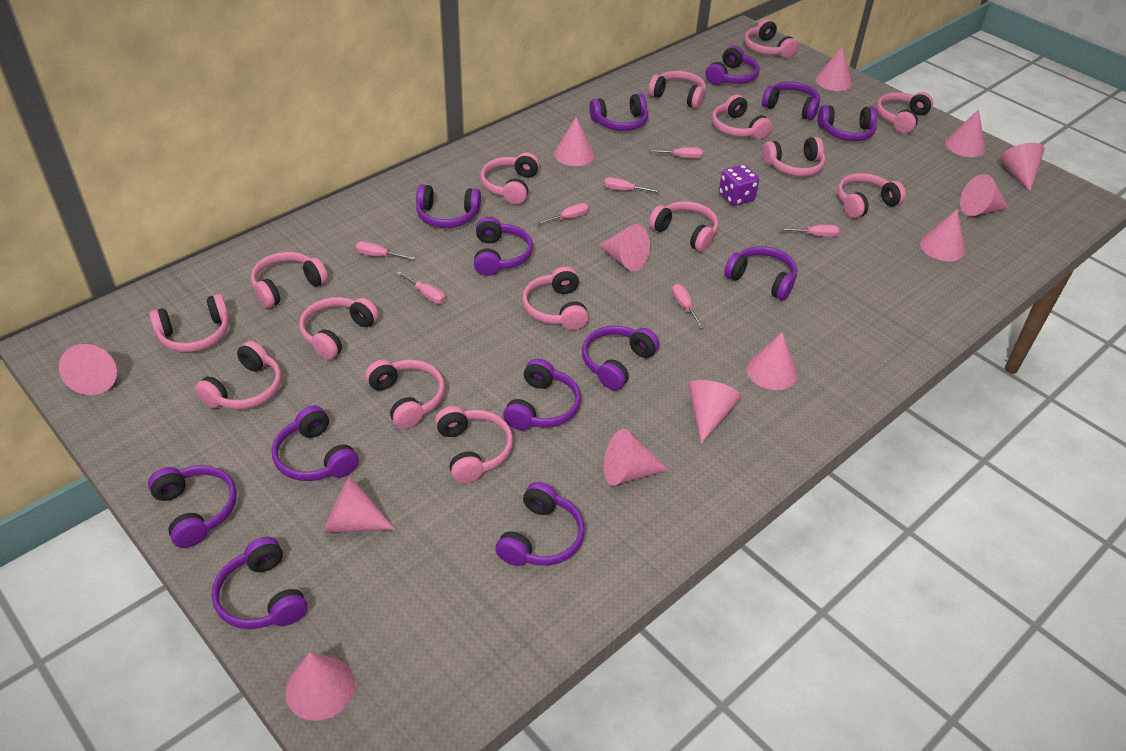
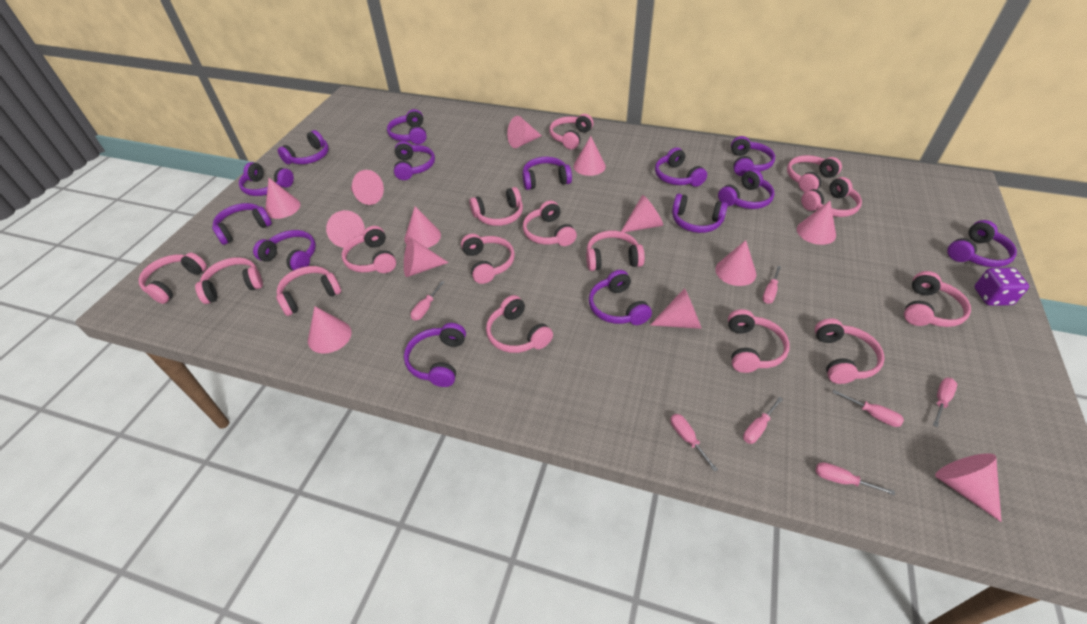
purple headphones: [148,465,237,548] [211,537,308,629] [272,405,359,481] [416,184,481,228] [474,217,533,276] [495,482,585,566] [503,359,581,430] [582,326,660,390] [589,93,648,131] [705,46,759,85] [724,246,797,300] [762,82,820,120] [818,105,877,141] = 13 -> [212,203,272,245] [239,162,294,196] [253,230,316,271] [277,130,329,164] [387,109,427,144] [394,141,435,180] [404,323,466,387] [523,157,572,190] [589,270,652,325] [655,147,707,187] [672,194,728,233] [718,169,775,209] [731,136,775,176] [947,220,1017,267] = 14

